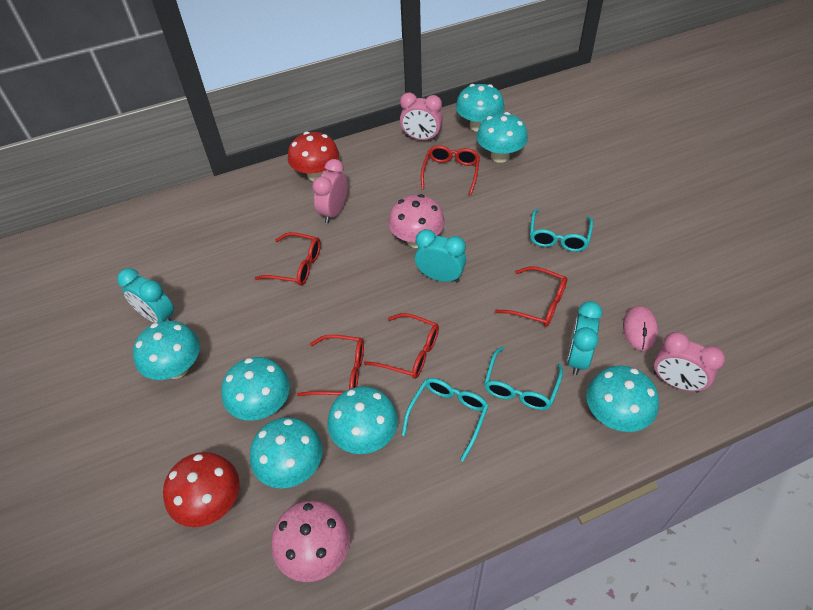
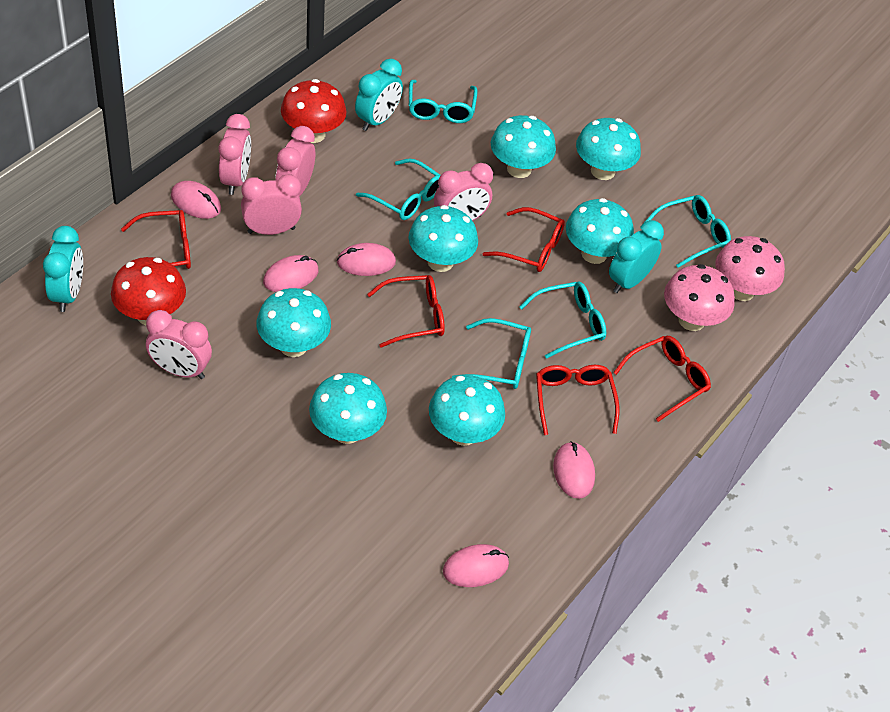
pink clock: [312,159,348,223] [400,92,443,140] [654,332,725,393] = 3 -> [146,310,212,379] [219,114,251,195] [241,174,302,235] [275,126,315,196] [434,163,493,221] = 5
pink mouse: [623,306,658,351] = 1 -> [171,181,221,219] [263,255,319,292] [337,243,396,276] [443,544,509,587] [553,441,595,499] = 5
turquoise glasses: [402,378,488,462] [484,347,563,410] [530,209,593,252] = 3 -> [356,158,441,220] [409,80,478,123] [452,318,531,389] [519,281,606,359] [645,195,731,268] = 5

